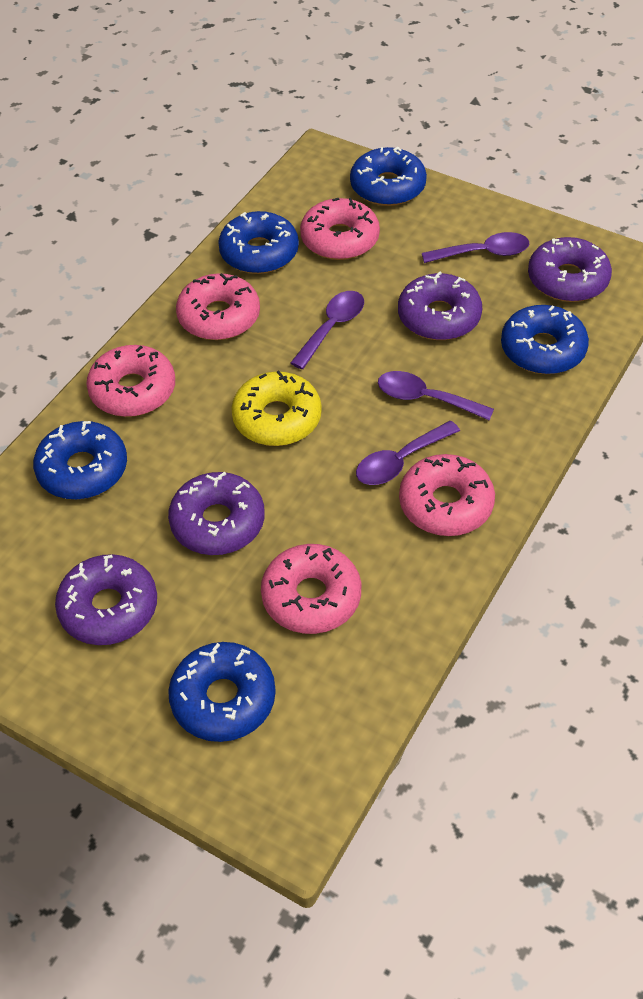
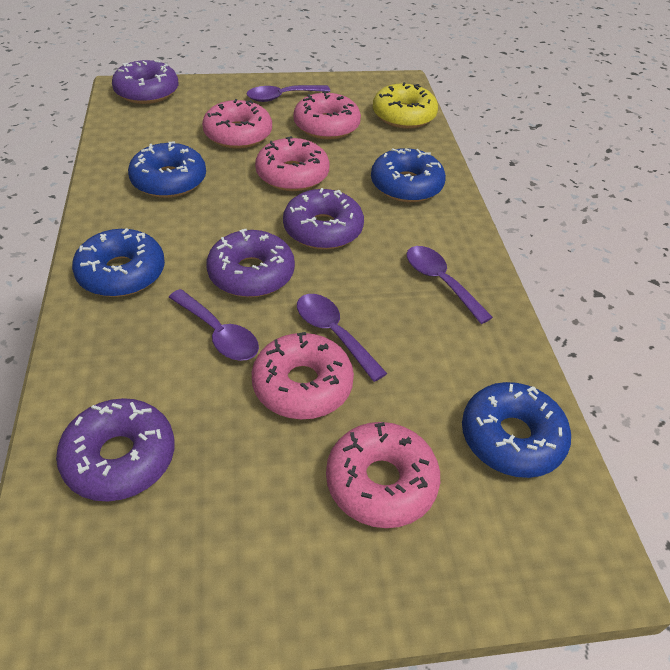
blue donut: [33,421,127,500] [168,642,276,742] [218,211,299,274] [350,147,427,206] [501,305,589,374] = 5 -> [72,228,165,297] [128,141,206,198] [371,148,446,202] [462,382,571,478] = 4

